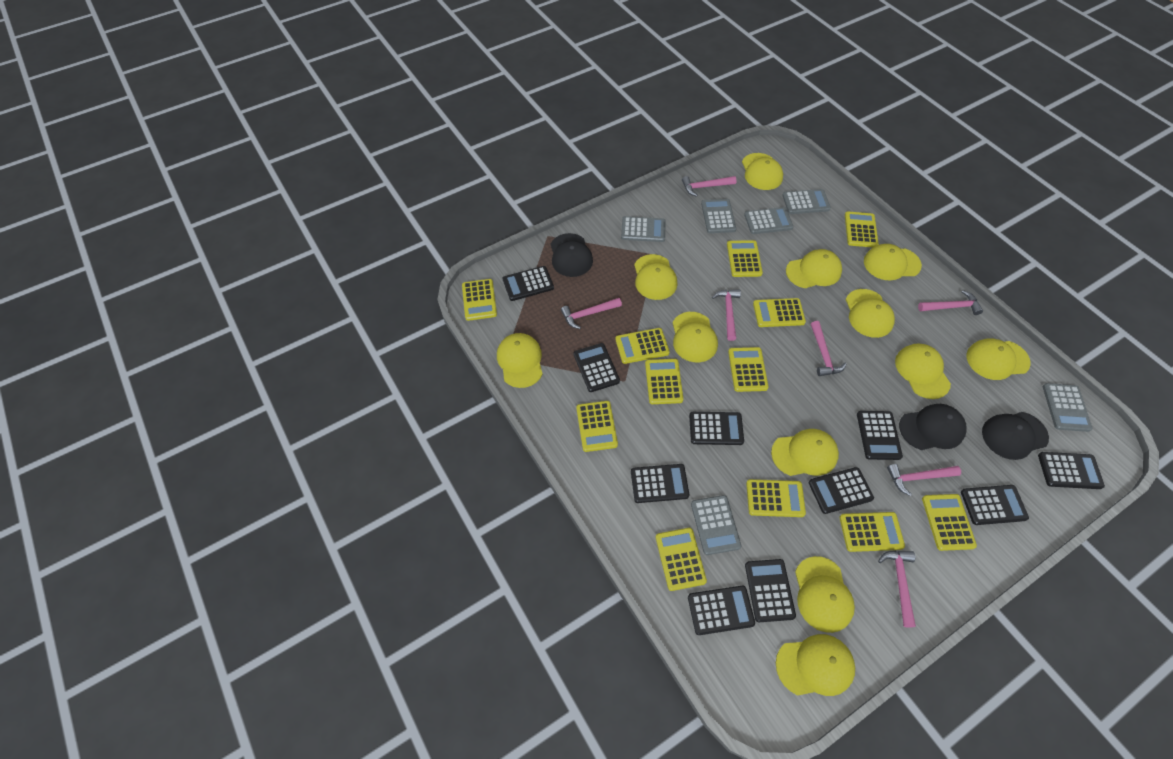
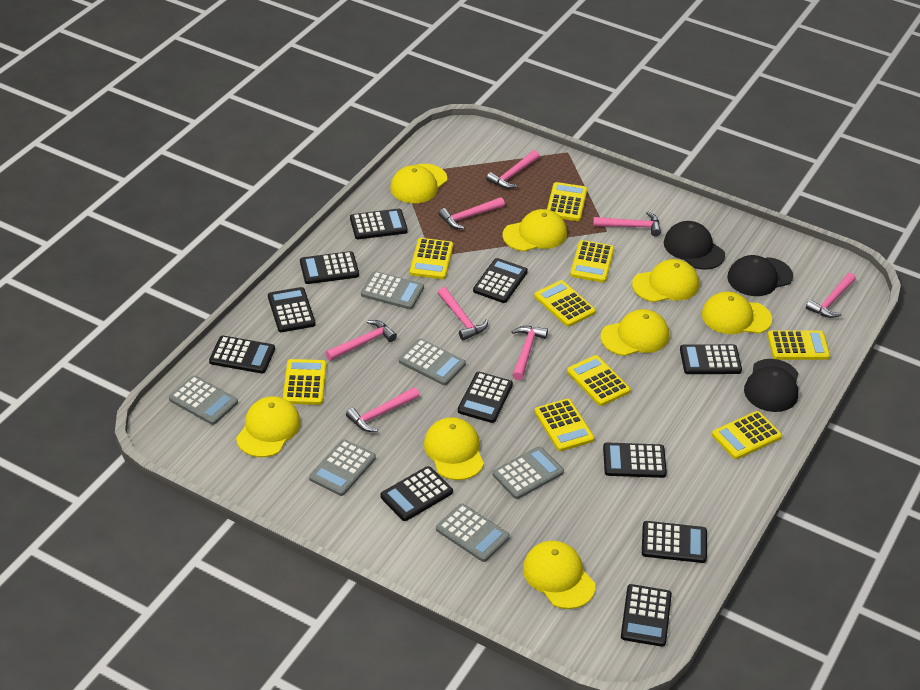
black calculator: [503,266,554,301] [574,343,620,392] [631,464,689,503] [688,586,755,635] [689,412,744,445] [745,559,796,622] [809,467,874,514] [857,411,903,460] [961,485,1029,525] [1038,452,1105,489] = 10 -> [209,336,275,373] [268,287,316,332] [300,251,359,284] [350,209,408,239] [380,466,453,521] [458,372,513,423] [473,258,528,303] [603,443,667,478] [621,584,672,647] [642,521,707,563] [680,344,742,374] = 11
pink hammer: [561,298,622,329] [682,176,737,197] [712,289,741,341] [811,321,847,376] [878,551,916,628] [887,464,961,496] [918,290,983,315] = 7 -> [325,320,397,361] [346,387,420,432] [438,197,505,229] [438,287,488,340] [486,150,539,189] [511,326,548,380] [593,211,661,237] [806,273,856,318] = 8
yellow calculator: [462,279,497,321] [576,401,618,452] [615,328,670,364] [645,359,683,404] [656,528,707,591] [727,240,763,277] [728,347,769,392] [746,479,806,517] [753,298,806,327] [840,512,905,552] [845,212,879,247] [922,494,977,551] = 12 -> [283,359,327,405] [410,238,453,279] [534,280,596,327] [535,399,594,451] [547,182,587,221] [567,355,631,406] [570,240,614,283] [712,411,782,459] [767,330,830,360] = 9
yellow cap: [497,333,543,388] [634,254,677,300] [673,312,718,362] [742,153,783,190] [771,429,839,476] [776,634,855,696] [786,249,842,288] [795,556,855,633] [846,289,895,338] [864,244,922,280] [895,343,951,399] [967,338,1031,380] = 12 -> [236,396,301,457] [390,164,447,203] [424,417,484,480] [503,209,567,251] [523,541,595,609] [600,309,669,356] [632,259,699,302] [702,292,772,334] = 8

